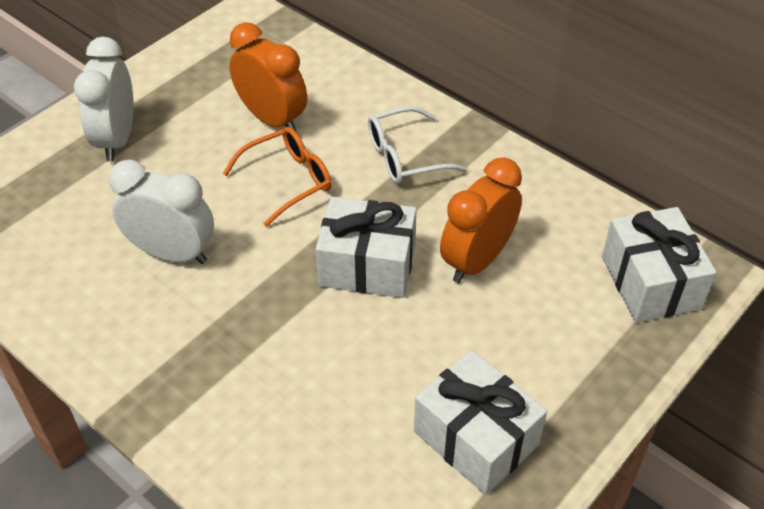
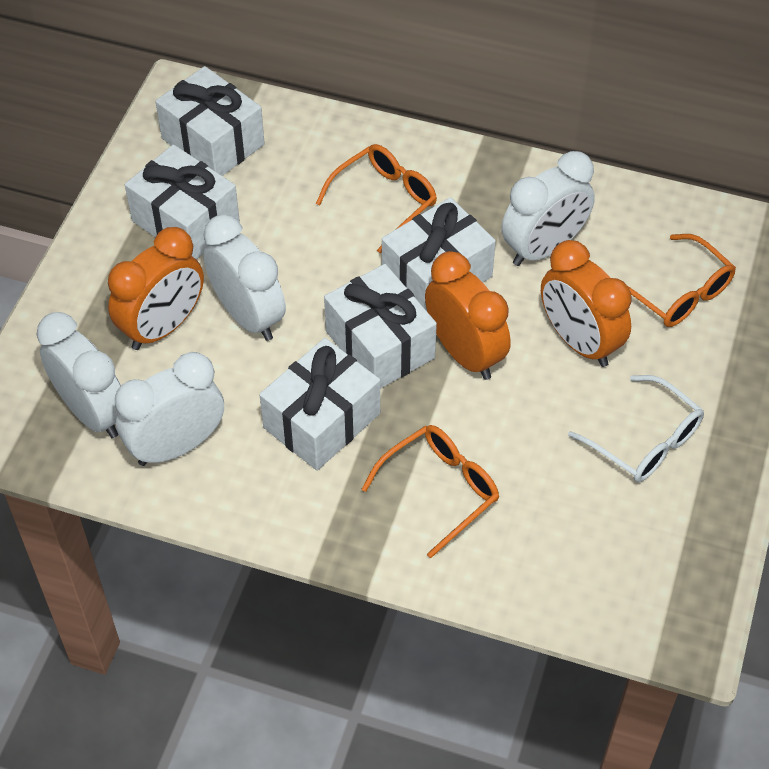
orange clock: [229,22,307,132] [440,157,522,283] = 2 -> [108,227,204,350] [425,251,511,380] [541,240,631,367] = 3
orange glasses: [223,127,332,227] = 1 -> [316,144,437,254] [361,425,499,558] [628,234,736,327] = 3
white clock: [74,37,134,161] [109,160,214,264] = 2 -> [36,312,121,438] [115,352,224,466] [203,215,286,341] [501,151,595,266] = 4
white gift: [316,197,417,298] [414,350,547,495] [602,207,717,323] = 3 -> [125,144,240,260] [155,66,265,176] [259,338,380,471] [324,264,437,389] [382,197,496,311] = 5

